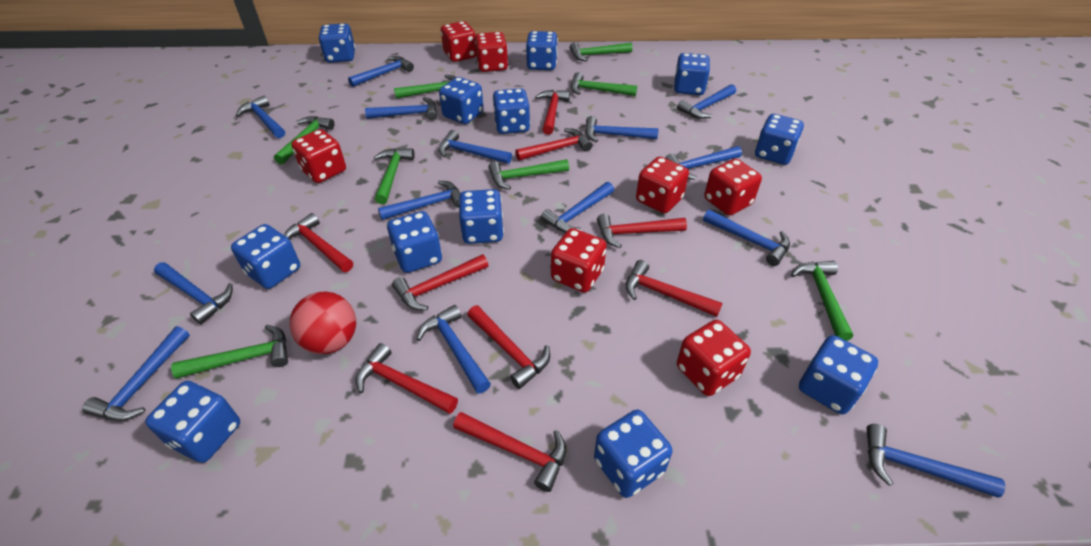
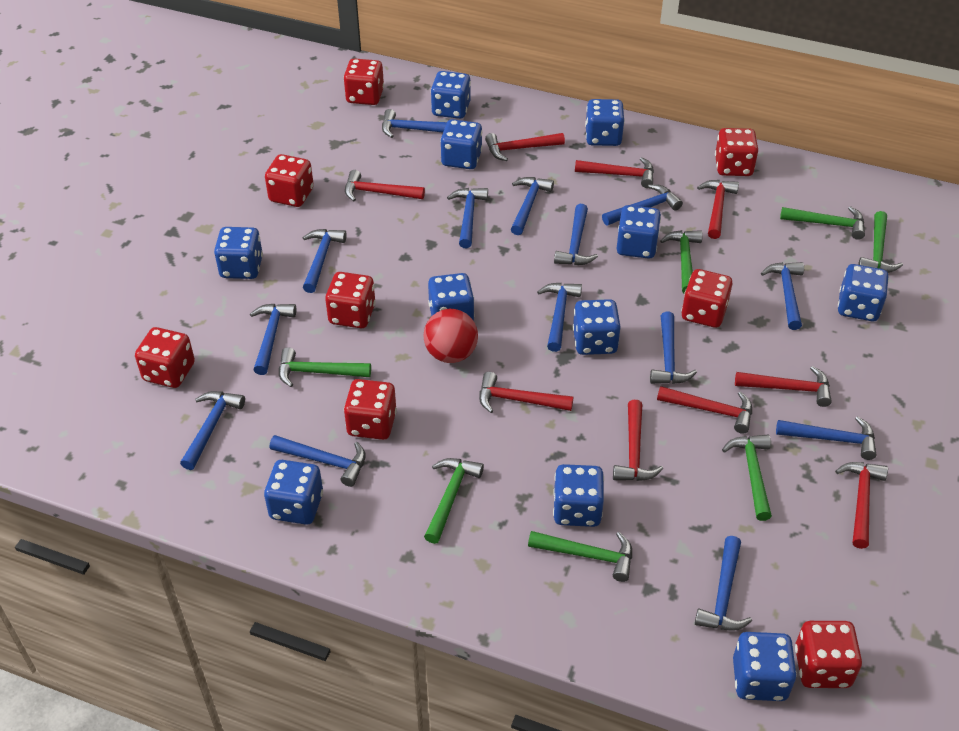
blue dice: [145,381,240,463] [231,224,300,289] [319,23,355,63] [387,211,442,273] [439,77,484,124] [459,189,504,244] [493,88,530,134] [526,31,558,70] [594,410,673,498] [674,53,710,95] [755,114,804,165] [799,335,878,414] = 12 -> [214,227,263,279] [264,460,323,525] [428,273,475,321] [431,71,471,119] [440,119,482,169] [553,464,604,527] [573,299,621,355] [585,99,625,146] [616,205,661,259] [733,632,797,701] [838,264,889,321] = 11
green hammer: [171,325,288,379] [274,116,334,164] [374,148,415,204] [394,75,456,99] [488,159,569,190] [569,42,632,61] [571,72,637,96] [791,261,853,341] = 8 -> [279,347,371,387] [424,458,484,544] [528,531,632,582] [660,230,703,293] [722,435,772,521] [780,206,865,240] [858,211,903,273] = 7
red dice: [291,129,346,183] [441,21,477,62] [475,32,508,72] [551,228,607,293] [636,157,689,213] [677,320,751,396] [704,159,762,215] = 7 -> [135,327,195,388] [265,154,314,207] [325,272,376,328] [344,58,384,105] [344,379,397,440] [681,269,733,328] [715,128,758,176] [795,621,862,688] = 8

